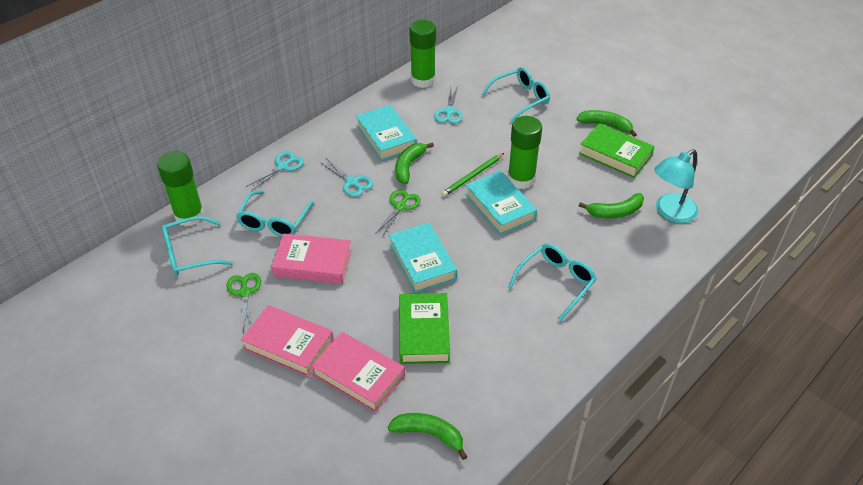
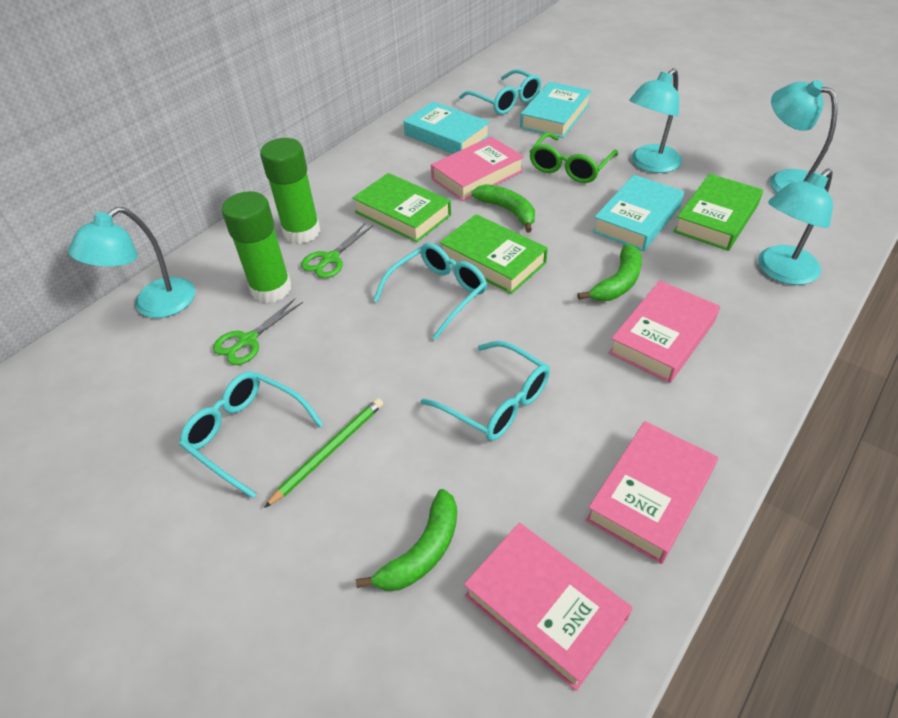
green banana: [388,413,467,460] [395,142,434,184] [577,110,637,137] [579,193,644,219] = 4 -> [356,489,457,591] [472,184,535,233] [577,244,642,301] = 3
green book: [399,293,450,364] [579,123,655,178] = 2 -> [352,173,451,243] [440,214,548,294] [673,174,763,251] = 3
green glasses: none = 0 -> [529,132,619,183] = 1
green glue stick: [157,151,204,226] [409,20,436,88] [508,116,542,189] = 3 -> [222,191,291,303] [260,138,320,244] = 2
pink book: [241,305,334,377] [272,233,352,284] [311,332,405,413] = 3 -> [431,137,524,201] [464,523,633,691] [586,421,718,564] [609,281,720,383] = 4
turquoise lamp: [654,149,698,223] = 1 -> [68,207,195,318] [629,68,682,173] [758,168,833,285] [770,80,838,193] = 4
turquoise scissors: [246,151,304,191] [320,158,373,197] [434,86,462,124] = 3 -> none = 0

